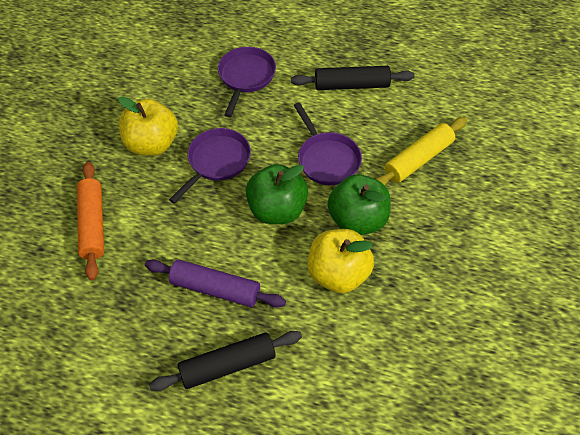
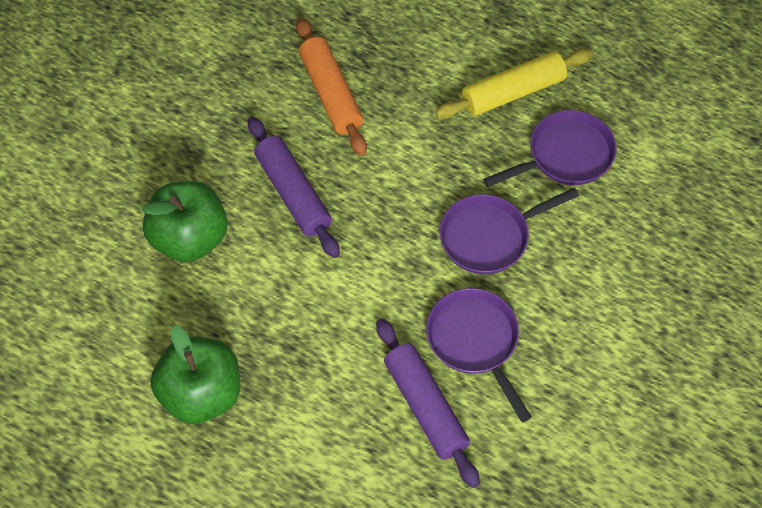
black rolling pin: [149,331,302,391] [291,66,415,90] = 2 -> none = 0
purple rolling pin: [145,259,286,307] = 1 -> [248,117,340,258] [376,318,480,488] = 2
yellow apple: [118,96,178,156] [308,229,374,293] = 2 -> none = 0

